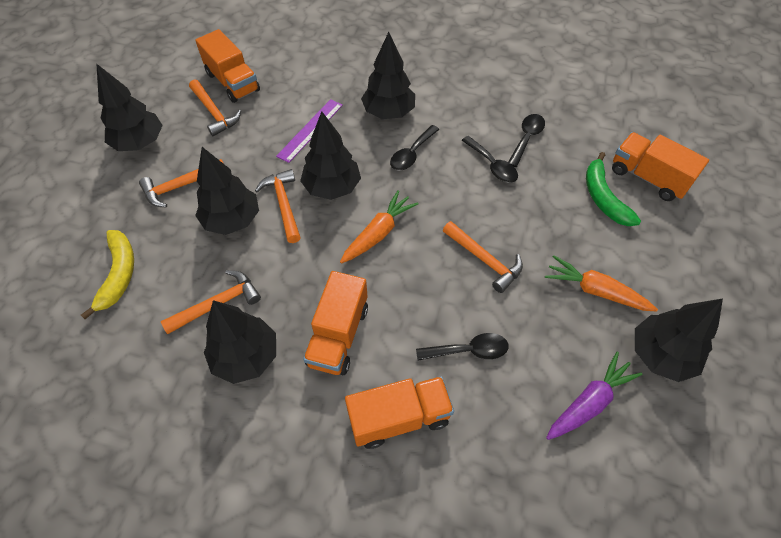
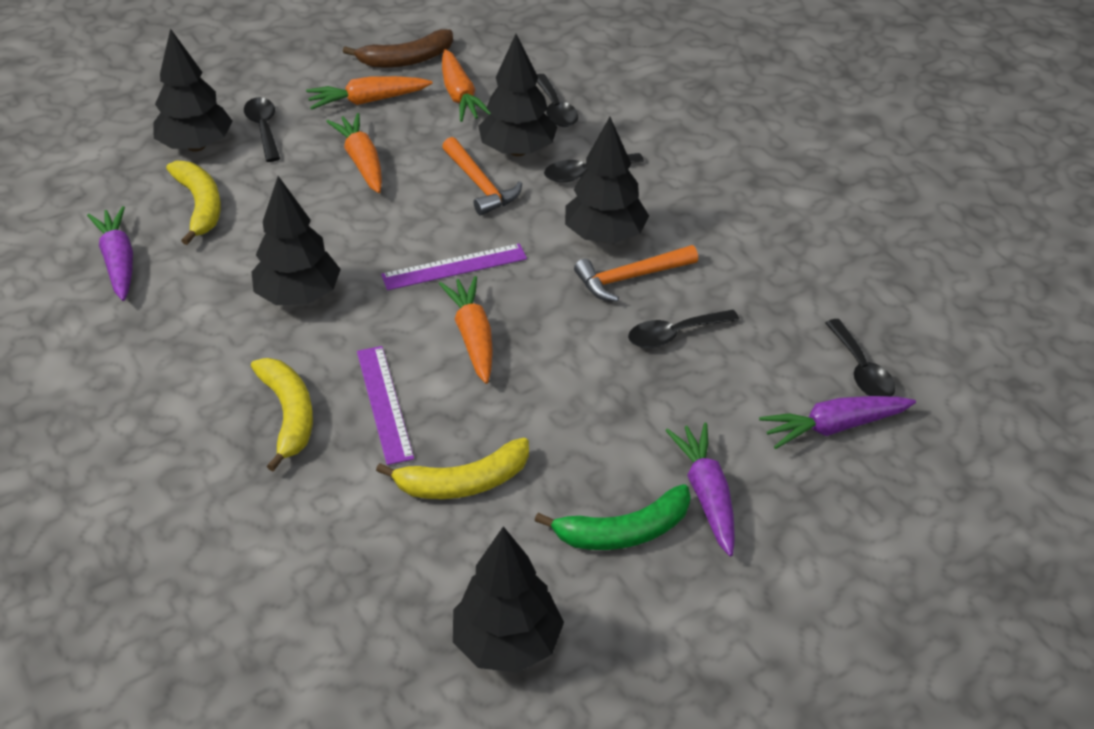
black spoon: [390,125,440,170] [416,333,508,361] [461,136,518,183] [508,114,545,167] = 4 -> [244,97,280,162] [537,74,578,127] [544,153,644,182] [628,310,739,348] [826,319,896,396] = 5
black tree: [96,63,163,151] [195,147,259,235] [204,300,276,384] [300,111,361,200] [361,32,415,119] [635,298,723,382] = 6 -> [154,28,233,152] [251,176,341,305] [453,526,564,673] [478,34,557,156] [565,117,649,243] = 5
brown banana: none = 0 -> [343,29,453,68] = 1
orange carrot: [340,190,419,264] [545,255,658,312] = 2 -> [306,76,433,110] [326,113,382,193] [439,276,493,384] [442,49,491,122] = 4
orange hammer: [139,159,224,208] [161,270,261,334] [189,79,241,136] [255,169,301,243] [443,221,523,293] = 5 -> [442,137,522,216] [574,245,698,302] = 2
orange truck: [195,29,260,103] [303,271,368,375] [345,376,454,449] [612,132,709,201] = 4 -> none = 0
purple carrot: [546,351,642,440] = 1 -> [87,206,133,301] [665,423,735,556] [759,396,916,449] = 3
purple ruler: [276,99,343,163] = 1 -> [357,346,414,465] [381,243,527,290] = 2
yellow banana: [81,230,134,319] = 1 -> [166,160,221,245] [251,358,313,472] [376,438,529,499] = 3

